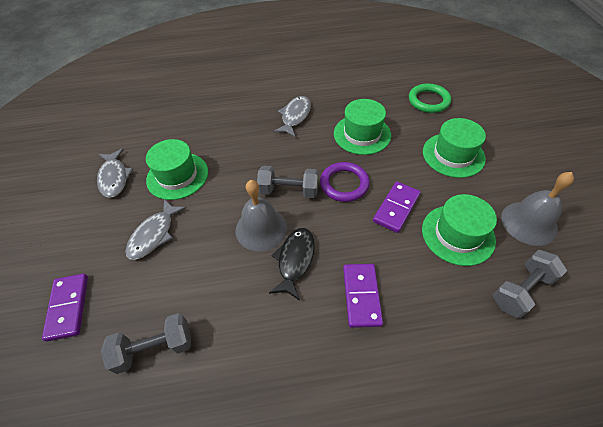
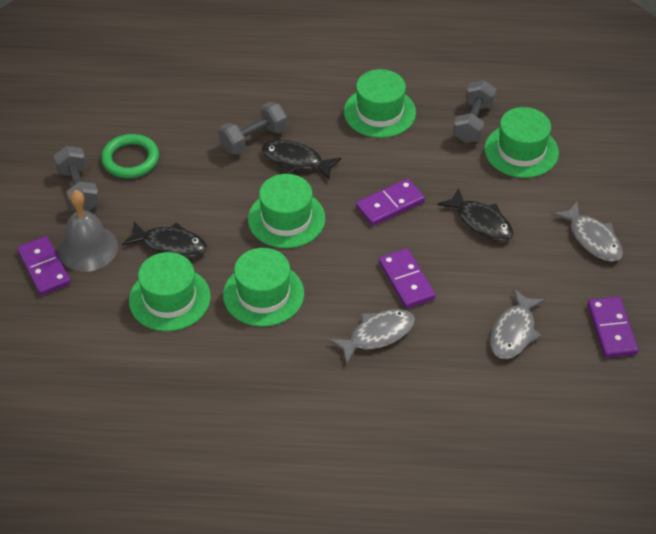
black fish: [269,228,315,301] = 1 -> [122,221,207,258] [262,140,341,180] [438,188,513,242] = 3
green hat: [146,139,208,200] [334,99,391,155] [422,194,497,266] [423,118,486,178] = 4 -> [129,252,211,331] [223,248,304,327] [248,174,325,248] [344,69,416,138] [484,107,559,178] = 5
grey bell: [236,180,287,252] [501,172,574,246] = 2 -> [58,190,118,272] = 1
purple domino: [42,274,88,342] [343,264,383,328] [373,181,421,233] = 3 -> [17,236,71,295] [356,179,425,226] [379,248,436,308] [587,297,639,358] = 4
purple ring: [320,162,370,202] = 1 -> none = 0

